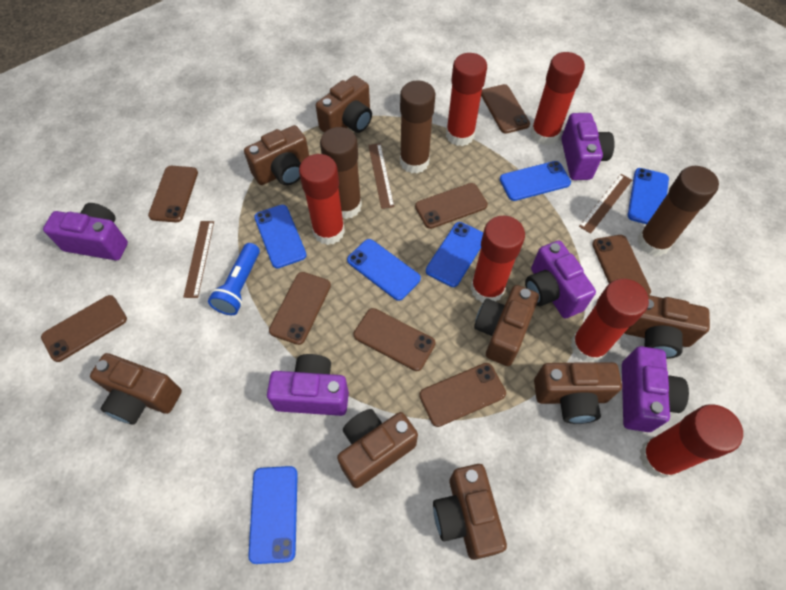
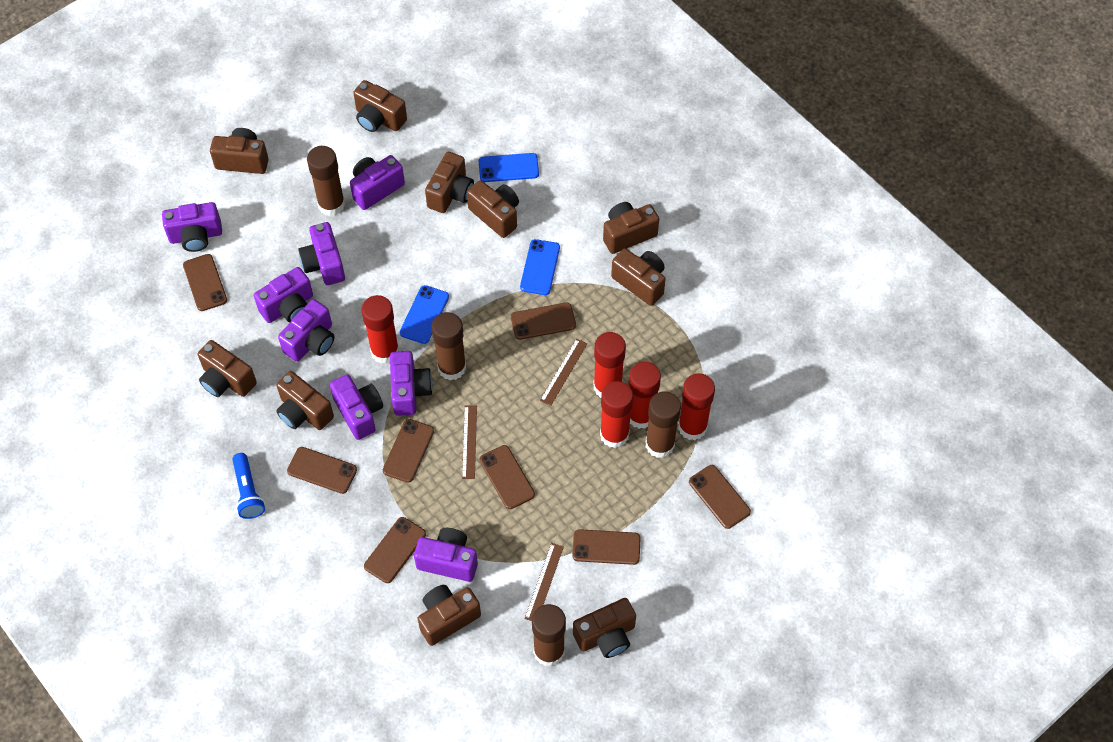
blue phone: [248,466,298,564] [254,205,307,268] [347,239,421,301] [426,222,483,287] [500,161,571,201] [628,168,669,224] = 6 -> [400,285,449,344] [479,153,539,182] [520,239,560,295] = 3
brown camera: [90,353,182,425] [244,125,309,185] [316,75,372,133] [337,409,418,488] [433,464,507,560] [474,285,539,366] [534,362,622,424] [624,295,710,359] = 8 -> [198,340,257,397] [210,128,269,174] [276,371,334,430] [353,80,407,132] [418,585,481,646] [425,152,474,213] [467,180,519,238] [573,598,636,658] [603,202,659,254] [611,248,666,306] = 10
brown glue stick: [320,127,362,219] [400,80,435,174] [637,166,719,256] = 3 -> [307,146,345,216] [432,312,466,380] [532,604,566,667] [646,391,681,458] = 4
purple camera: [43,203,128,260] [267,354,349,416] [525,241,596,318] [561,113,615,180] [622,346,689,432] = 5 -> [162,202,222,252] [254,267,313,323] [278,299,334,362] [298,222,345,285] [330,374,383,440] [350,155,405,210] [390,351,433,416] [414,528,478,582] = 8
red glue stick: [299,154,345,245] [446,53,487,146] [471,216,525,303] [530,52,585,145] [571,279,649,362] [639,404,743,478] = 6 -> [361,295,399,364] [593,332,626,398] [600,381,633,448] [629,362,661,429] [678,373,715,440] = 5

